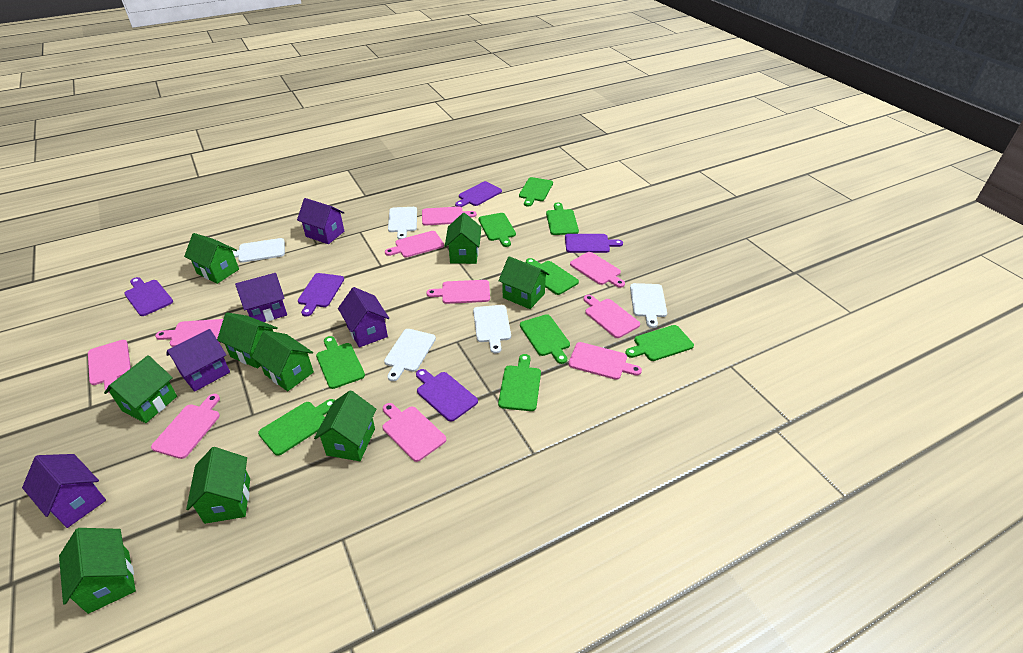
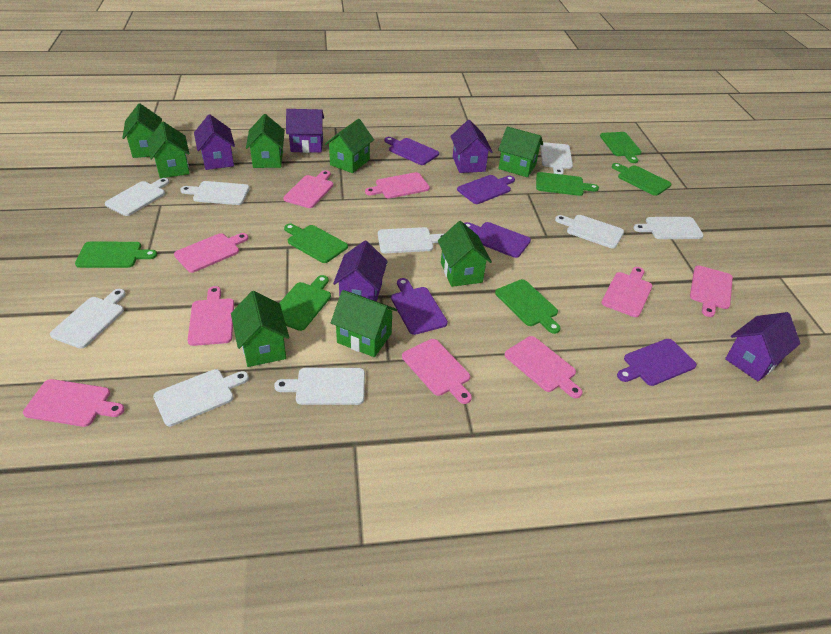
green cutting board: [258,399,335,456] [316,336,365,389] [478,213,516,247] [498,354,541,411] [519,177,553,207] [520,314,570,364] [526,258,579,295] [546,202,579,235] [625,325,694,361] = 9 -> [75,242,157,268] [279,275,331,331] [284,224,348,263] [495,279,561,334] [536,172,599,196] [600,132,642,163] [612,163,672,196] = 7
green house: [59,528,136,614] [104,355,177,423] [184,233,239,284] [186,447,250,524] [217,313,278,368] [252,330,314,391] [314,390,376,461] [445,213,482,264] [498,256,550,309] = 9 -> [122,104,162,158] [148,121,190,178] [231,291,289,367] [246,114,285,168] [325,119,374,173] [331,290,397,357] [438,221,492,287] [498,126,543,177] = 8
pink cutting board: [88,340,131,393] [151,394,220,459] [155,319,223,347] [382,403,446,462] [385,231,444,257] [422,207,477,225] [426,280,490,304] [568,342,642,380] [570,252,625,288] [584,295,640,338] = 10 -> [23,379,125,427] [174,233,248,273] [188,286,234,346] [283,170,333,208] [365,172,430,199] [402,339,472,404] [505,336,583,398] [601,267,652,317] [690,266,733,317] = 9
white cutting board: [233,238,285,263] [384,329,436,381] [388,207,417,239] [473,305,511,353] [630,283,667,328] = 5 -> [50,289,126,349] [105,178,169,216] [153,369,249,426] [180,181,250,205] [274,368,365,405] [378,227,444,253] [540,142,573,175] [555,215,624,249] [633,217,704,239] = 9

